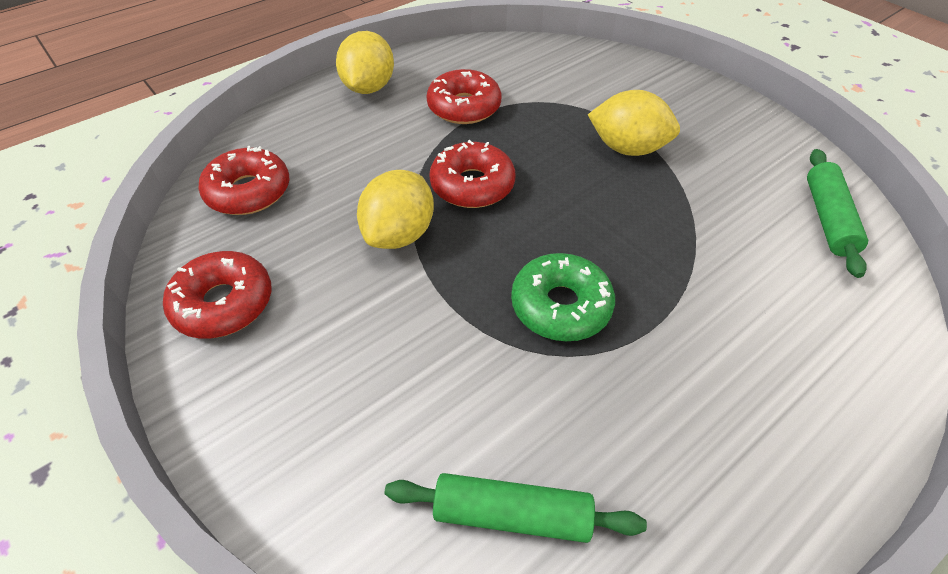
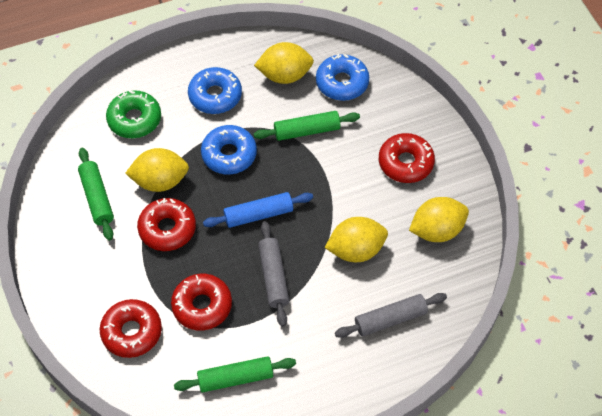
blue donut: none = 0 -> [188,67,242,114] [201,125,257,174] [316,54,369,101] = 3
blue rolling pin: none = 0 -> [203,192,313,228] = 1
green rolling pin: [385,473,647,543] [807,149,868,278] = 2 -> [78,148,114,241] [174,356,296,392] [254,111,360,141] = 3
grey rolling pin: none = 0 -> [258,221,290,327] [335,293,447,338] = 2
yellow lemon: [336,31,394,94] [357,170,434,249] [588,90,680,156] = 3 -> [125,148,189,192] [254,42,314,84] [325,217,388,262] [409,197,469,242] = 4

